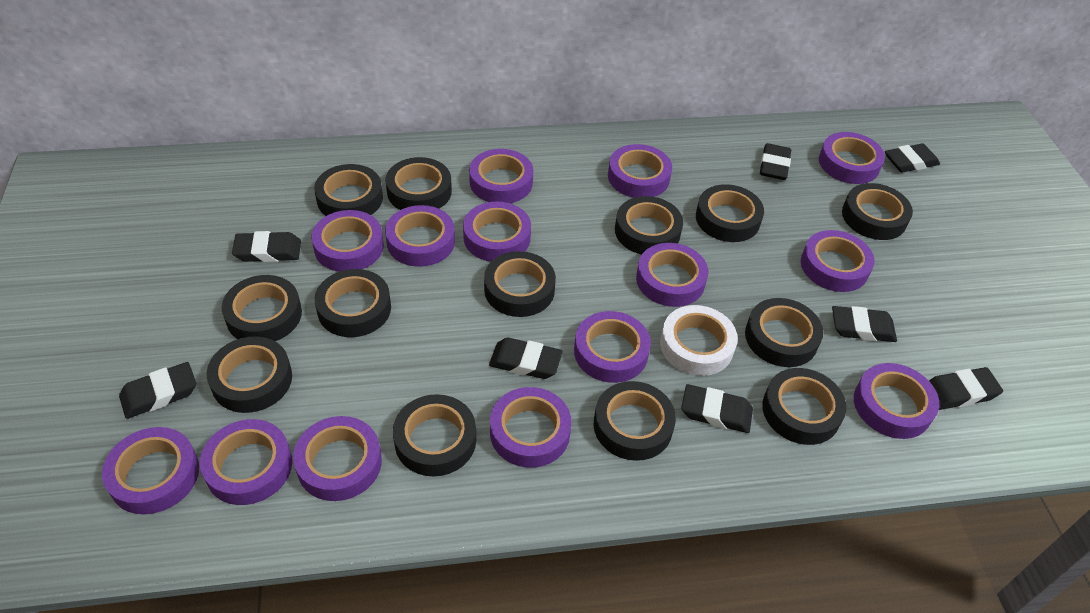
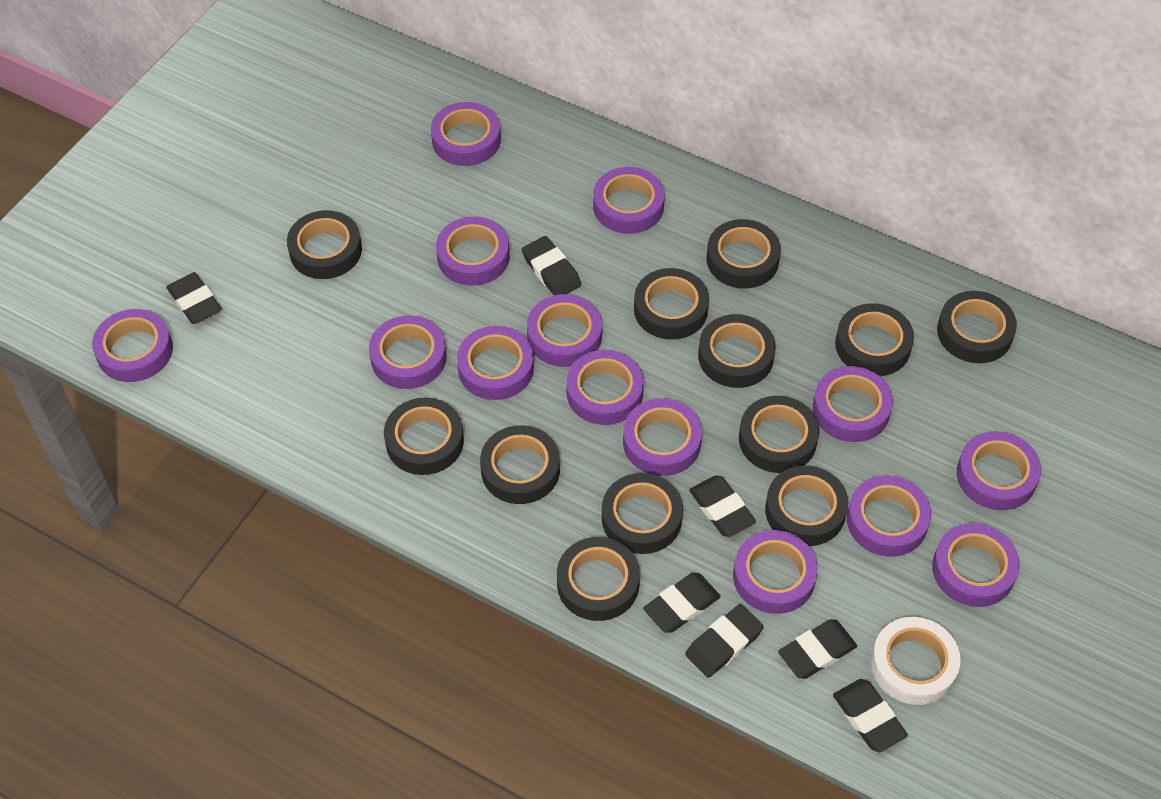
black eraser: [119,362,196,419] [232,231,301,262] [489,338,563,379] [681,384,753,433] [760,143,791,180] [832,306,897,342] [885,143,940,173] [929,367,1003,410] = 8 -> [166,272,222,324] [522,236,582,295] [643,573,721,633] [685,604,764,678] [689,475,756,537] [778,619,857,679] [833,679,908,752] = 7
black tape: [207,337,292,413] [222,275,302,341] [314,164,383,216] [315,269,391,337] [386,157,452,210] [393,394,476,477] [484,251,556,317] [594,381,676,461] [615,196,683,254] [696,184,764,242] [745,298,823,367] [762,368,847,445] [842,183,913,240] = 13 -> [287,210,362,279] [384,397,464,475] [480,425,560,504] [557,537,640,621] [602,473,683,554] [634,268,709,340] [698,314,776,388] [706,219,781,288] [739,396,819,473] [765,465,848,546] [835,303,914,376] [937,291,1017,363] = 12

